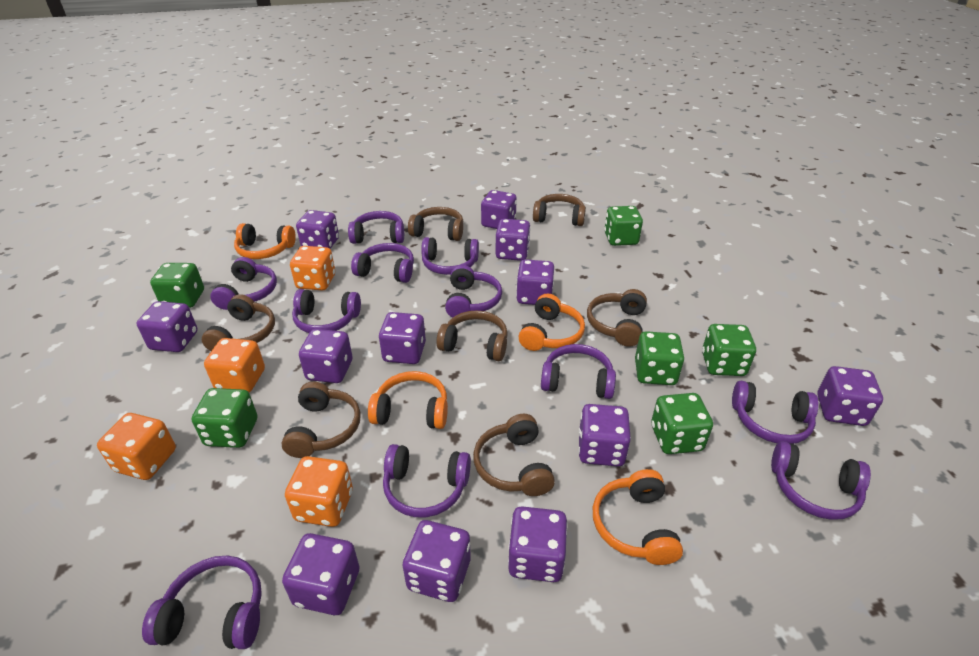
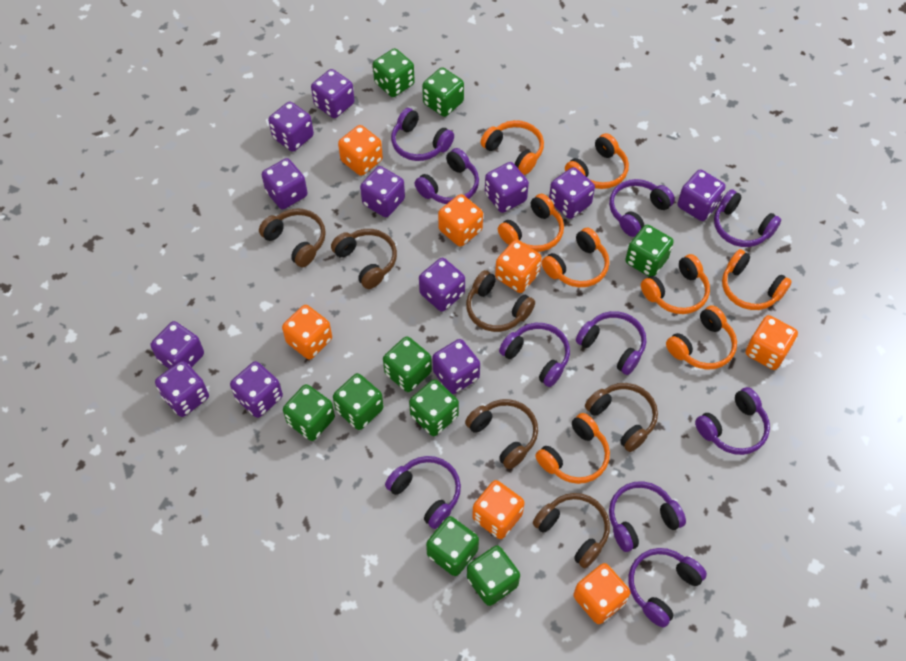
brown headphones: [202,294,275,351] [281,382,361,458] [408,207,463,241] [436,310,508,361] [473,414,555,496] [533,194,586,226] [587,289,647,347] = 7 -> [259,208,326,267] [331,229,397,289] [465,399,538,469] [466,270,535,332] [533,493,610,568] [585,383,658,452] = 6
green dice: [150,263,204,308] [192,388,257,448] [604,206,643,246] [635,331,684,385] [651,393,713,454] [702,324,756,376] = 6 -> [283,384,335,441] [333,373,384,430] [373,48,415,97] [383,336,432,392] [409,379,459,436] [422,67,464,117] [426,516,479,576] [467,545,520,606] [625,225,674,277] = 9
orange dice: [97,413,176,480] [204,338,265,392] [285,456,353,527] [290,246,335,291] = 4 -> [282,305,332,360] [338,125,383,176] [438,194,483,247] [472,480,525,539] [495,240,542,293] [573,563,630,624] [746,315,798,370] = 7
orange headphones: [234,223,296,259] [368,371,448,429] [519,294,585,351] [593,469,683,565] = 4 -> [480,120,544,175] [498,194,564,252] [535,413,610,484] [542,227,609,287] [565,133,629,189] [641,254,710,314] [666,305,737,370] [722,249,792,310] = 8
purple headphones: [142,555,262,649] [210,257,277,310] [292,289,361,333] [348,211,404,244] [351,243,414,283] [383,444,471,517] [421,237,479,275] [445,265,502,318] [541,344,616,399] [732,381,819,444] [771,441,871,520] = 11 -> [385,456,461,529] [391,108,454,161] [414,148,479,204] [499,323,570,387] [576,311,646,375] [609,179,675,237] [609,481,686,552] [629,548,707,627] [695,387,770,455] [714,189,781,247] = 10

